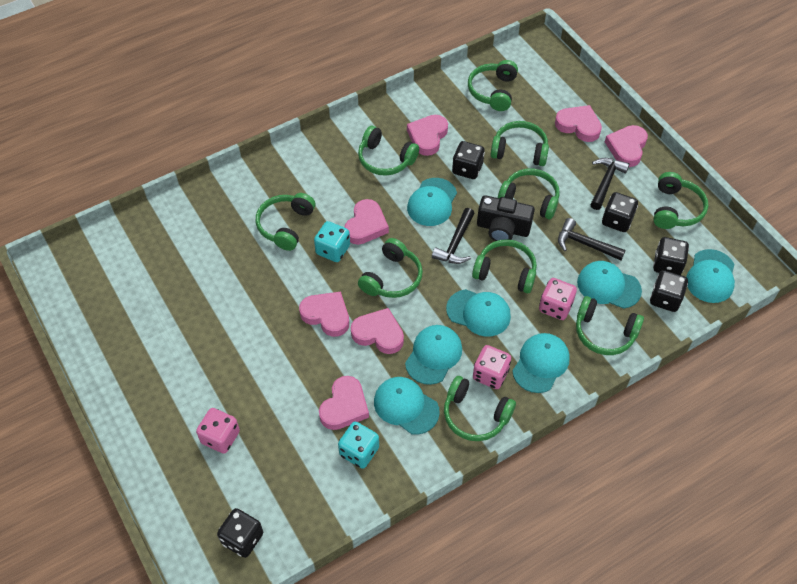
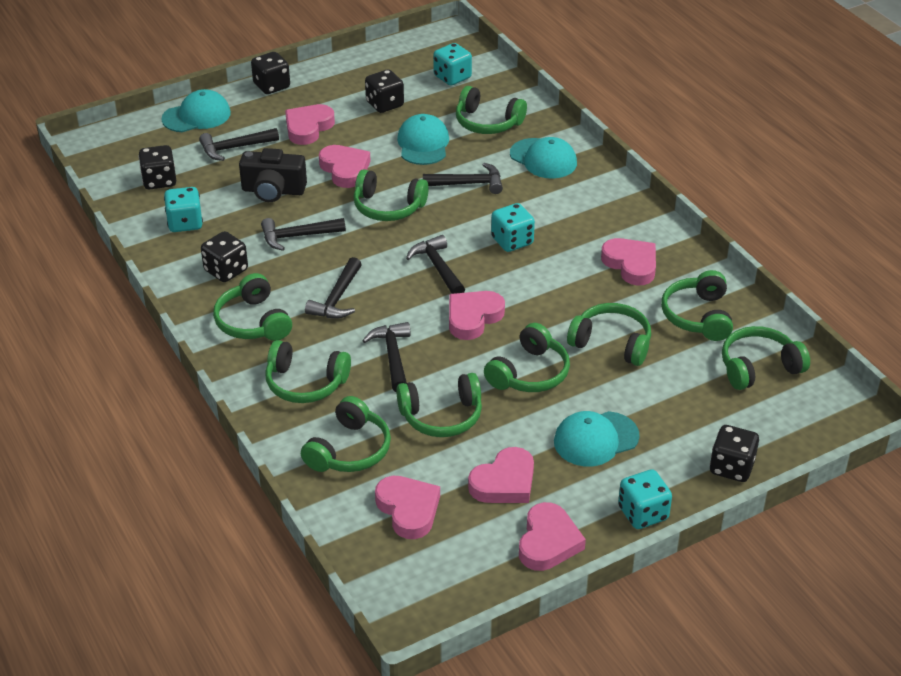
black hammer: [432,208,474,264] [558,218,626,260] [590,158,630,210] = 3 -> [199,128,279,161] [261,218,346,251] [305,257,362,319] [362,322,411,392] [406,235,465,294] [423,163,503,194] = 6
pink dice: [196,408,240,454] [473,345,511,389] [539,278,577,320] = 3 -> none = 0
turquoise cap: [374,377,440,435] [405,325,462,385] [407,178,457,226] [446,289,511,337] [512,333,570,393] [577,261,642,309] [686,249,735,303] = 7 -> [161,89,231,132] [397,114,449,165] [510,137,577,179] [554,411,640,467] = 4
turquoise dice: [314,221,350,262] [338,421,379,469] = 2 -> [164,187,203,232] [433,43,472,86] [491,203,535,252] [618,469,672,529] = 4

